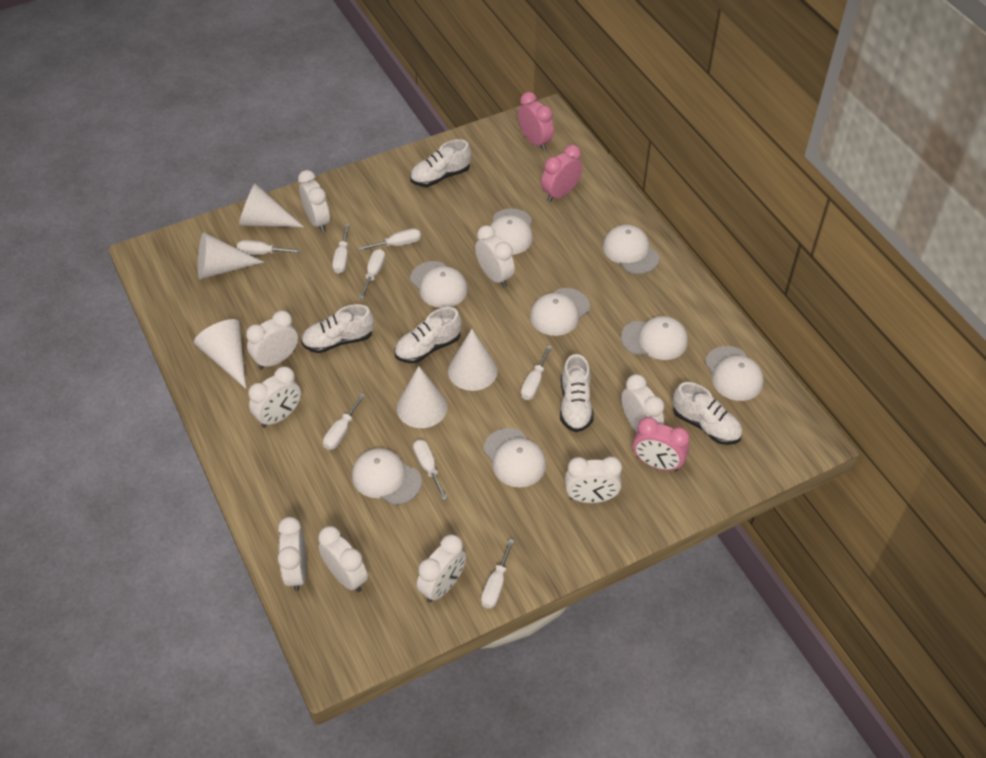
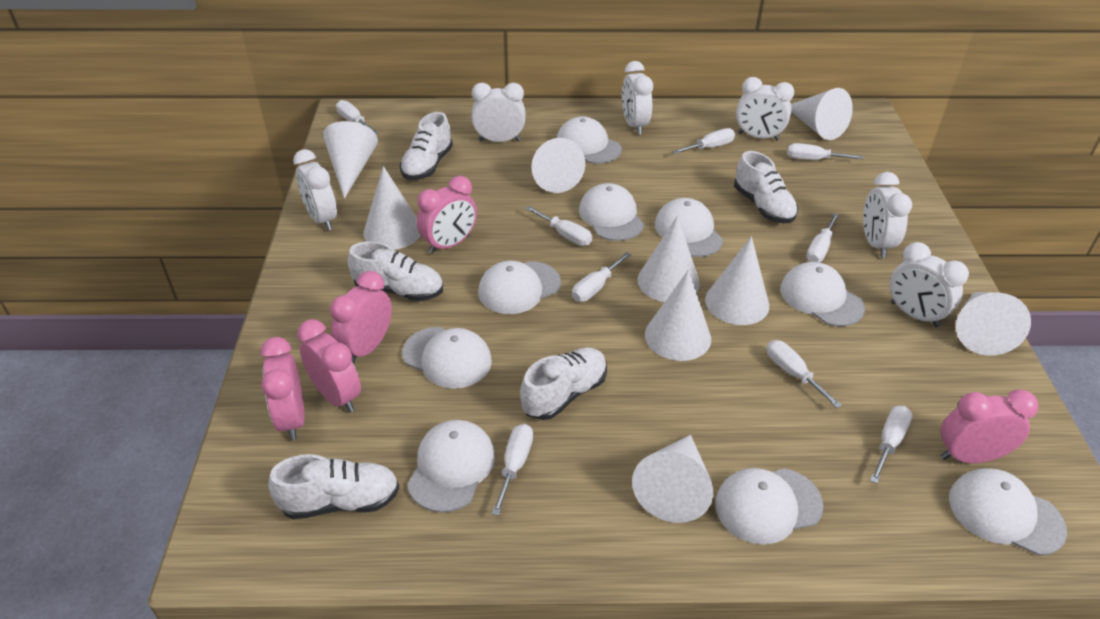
pink clock: [518,92,554,151] [541,145,582,202] [633,417,690,471] = 3 -> [261,337,305,440] [297,319,361,412] [330,271,392,364] [417,176,477,254] [940,389,1038,463] = 5
white cap: [352,448,422,505] [410,261,468,308] [483,428,546,487] [490,208,533,255] [530,288,590,336] [603,224,659,274] [621,316,688,360] [705,346,764,401] = 8 -> [402,327,492,389] [407,420,495,513] [478,261,561,314] [557,116,622,164] [579,183,644,241] [655,198,723,257] [715,468,824,545] [780,262,865,326] [949,468,1067,556] = 9
white clock: [246,311,298,369] [248,367,301,428] [278,517,307,591] [298,170,330,232] [318,526,368,592] [417,534,466,603] [475,225,515,287] [565,457,622,503] [621,374,664,432] = 9 -> [293,149,337,230] [471,82,525,142] [622,61,653,135] [736,77,794,141] [863,172,912,258] [890,242,969,328] = 6
white cone: [194,319,246,389] [198,232,264,279] [239,183,304,227] [397,366,447,428] [448,329,498,391] = 5 -> [323,121,378,199] [363,166,421,250] [531,138,585,193] [632,435,713,523] [638,216,700,302] [645,270,711,361] [705,236,769,325] [791,88,853,140] [956,292,1031,356] = 9
white screwdriver: [237,240,301,255] [323,393,365,450] [332,224,349,274] [358,228,421,251] [359,249,386,299] [413,439,448,500] [481,539,514,609] [521,345,552,400] = 8 -> [336,100,379,134] [492,424,533,516] [525,206,592,246] [572,252,631,302] [672,128,735,154] [767,340,842,408] [787,143,864,160] [806,213,839,262] [870,406,912,484] = 9

